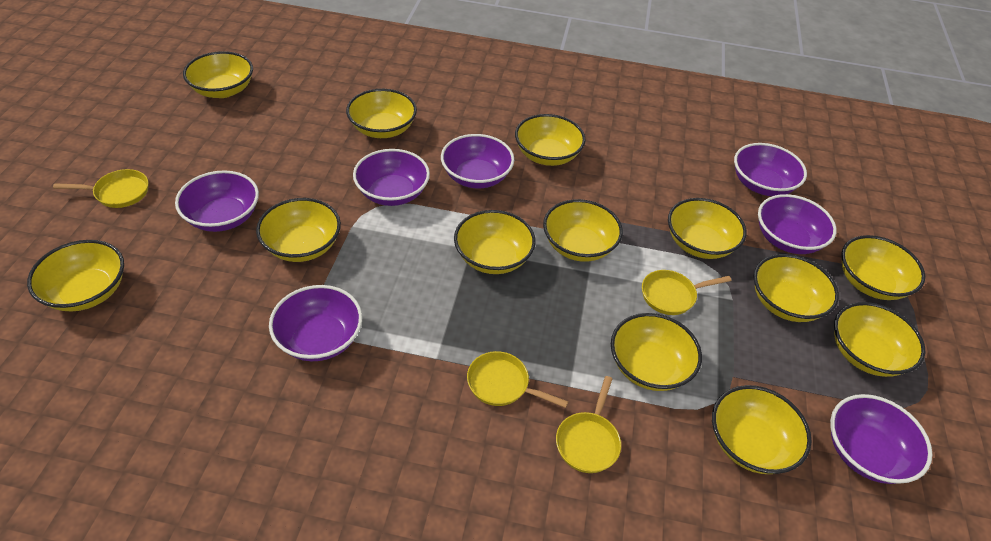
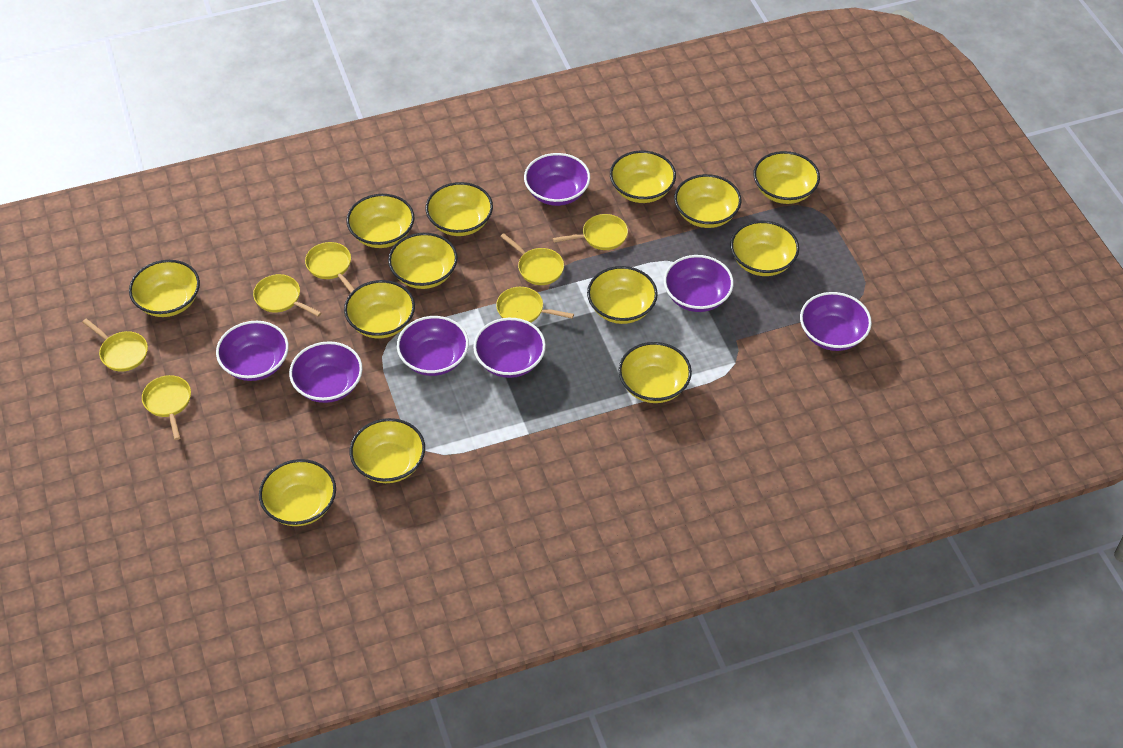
yellow pan: [53,169,149,208] [467,351,568,408] [556,376,621,473] [642,270,731,315] = 4 -> [82,319,148,372] [142,375,191,440] [253,274,321,317] [305,242,354,293] [496,287,574,323] [500,233,564,285] [553,214,628,250] = 7

